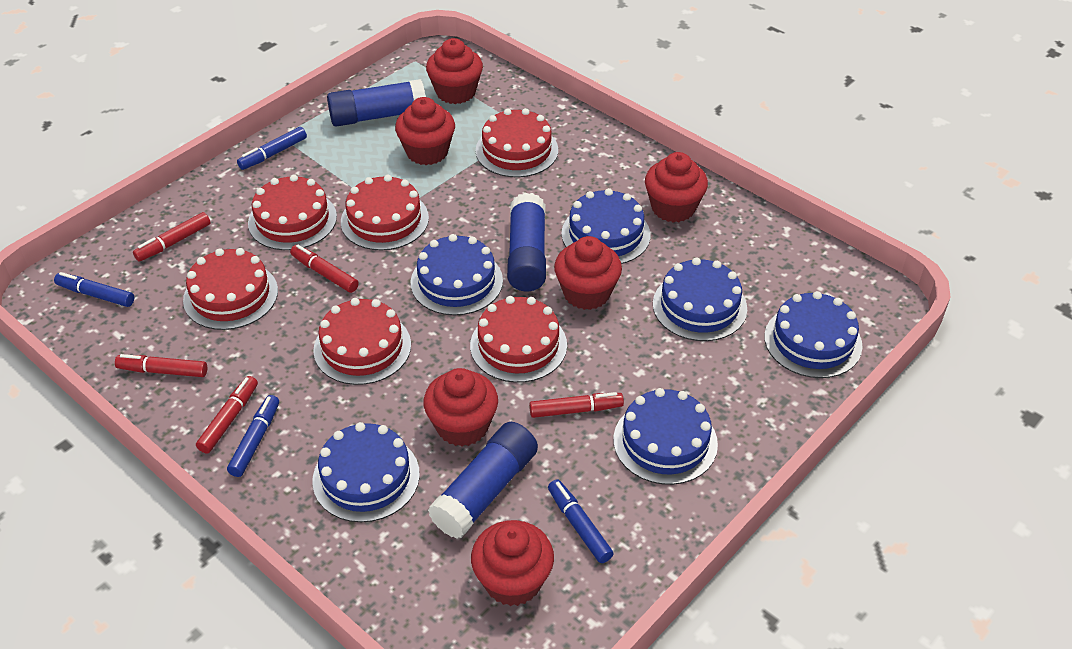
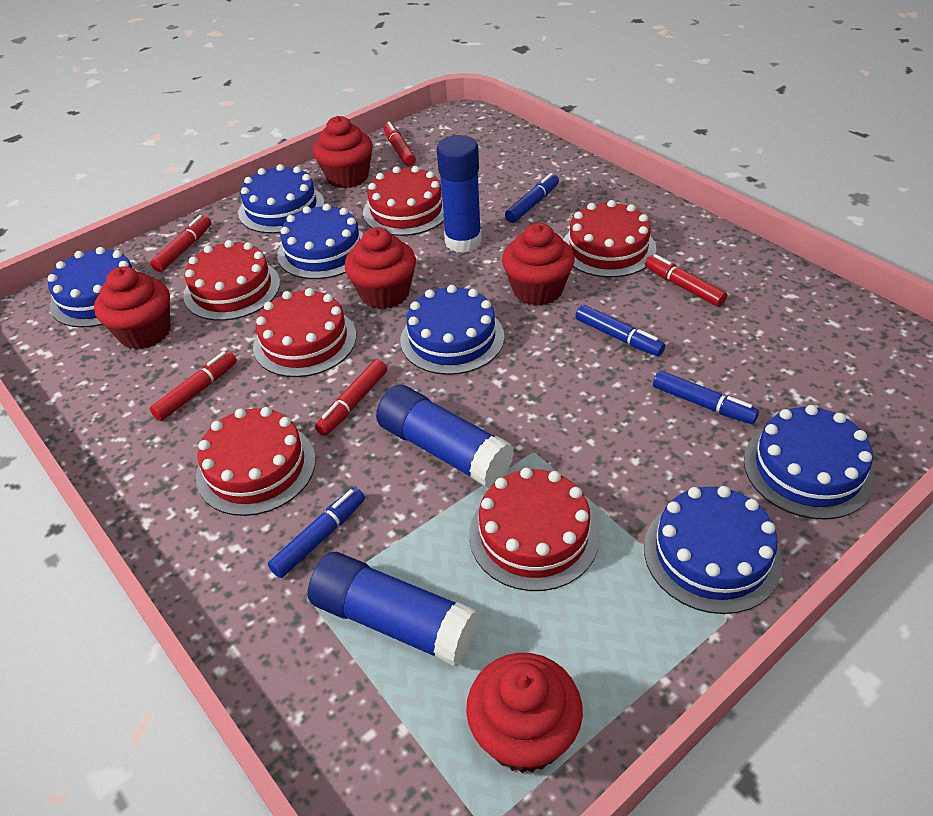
red cupcake: [395,97,455,165] [423,368,498,446] [426,38,483,104] [471,520,554,606] [554,236,622,310] [645,152,708,223] = 6 -> [94,266,170,350] [313,116,373,189] [345,227,416,309] [466,653,583,773] [502,223,575,306] = 5

